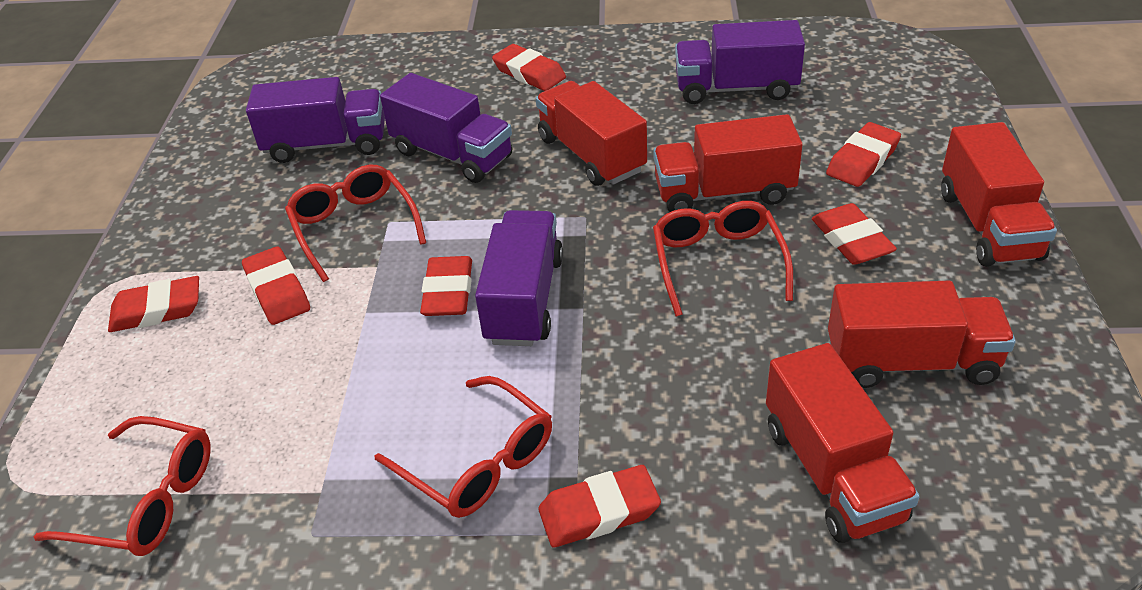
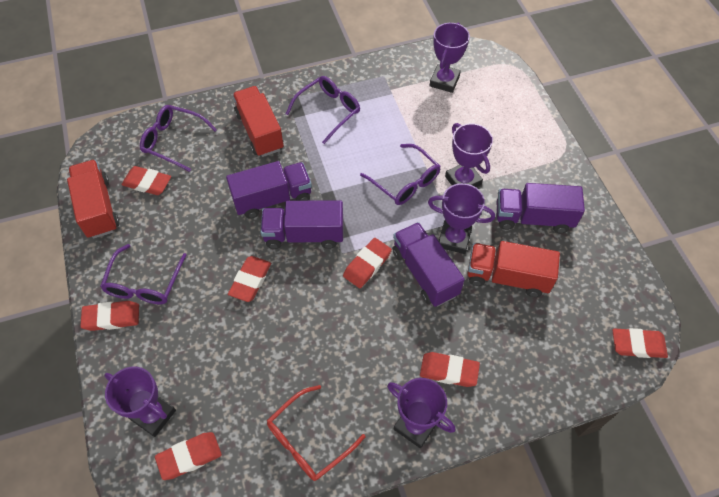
purple glasses: none = 0 -> [100,244,187,304] [140,105,217,172] [286,76,360,144] [360,144,441,205] = 4
purple trophy: none = 0 -> [104,367,176,437] [387,378,456,448] [428,183,495,254] [429,23,470,93] [445,123,493,187] = 5
red glasses: [34,416,211,556] [285,165,426,282] [375,376,552,518] [653,201,793,316] = 4 -> [267,385,366,481] = 1
red truck: [536,81,647,186] [653,114,802,212] [766,343,920,543] [828,281,1016,388] [941,122,1057,267] = 5 -> [67,160,119,239] [232,86,284,157] [468,241,560,297] = 3

